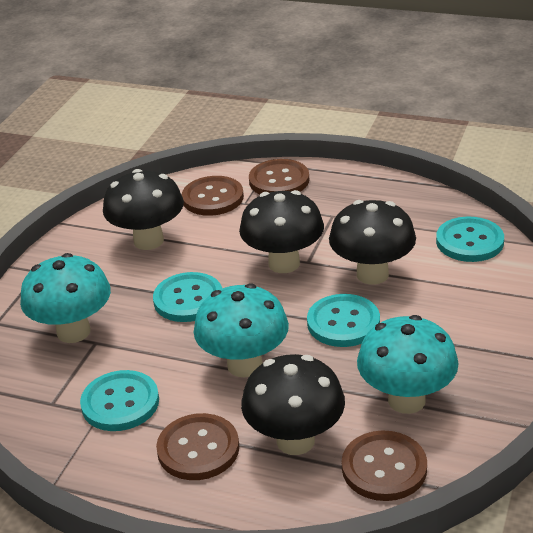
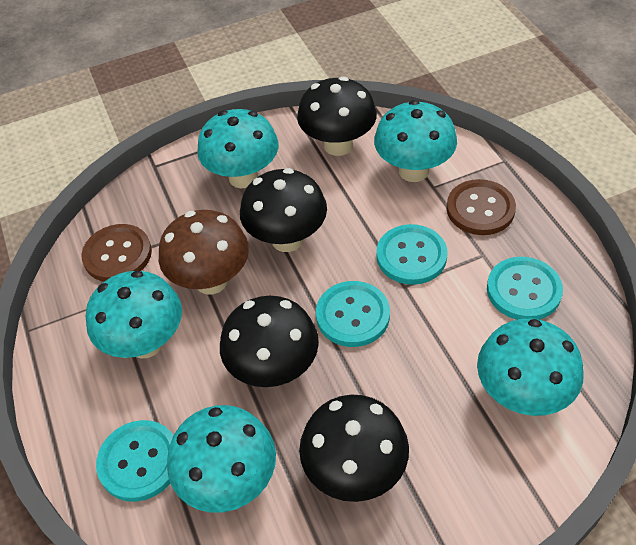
brown button: [156,413,239,480] [182,176,244,216] [249,159,309,194] [342,430,427,501] = 4 -> [82,224,152,282] [447,179,516,235] = 2
brown mushroom: none = 0 -> [159,210,249,294] = 1
turquoise mushroom: [20,253,111,343] [194,284,289,377] [357,315,459,414] = 3 -> [85,271,182,359] [167,405,276,513] [197,109,279,188] [374,100,457,182] [477,319,584,416] = 5

